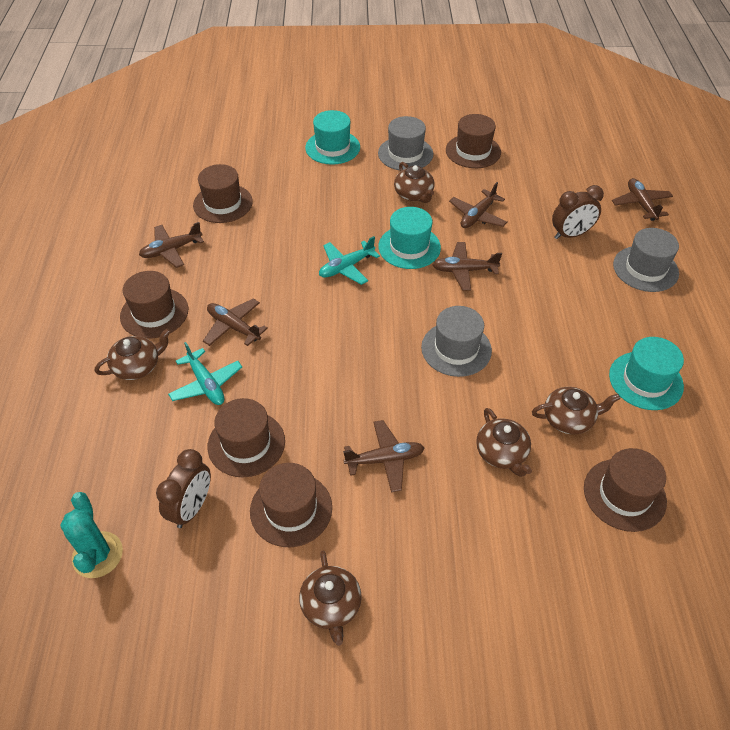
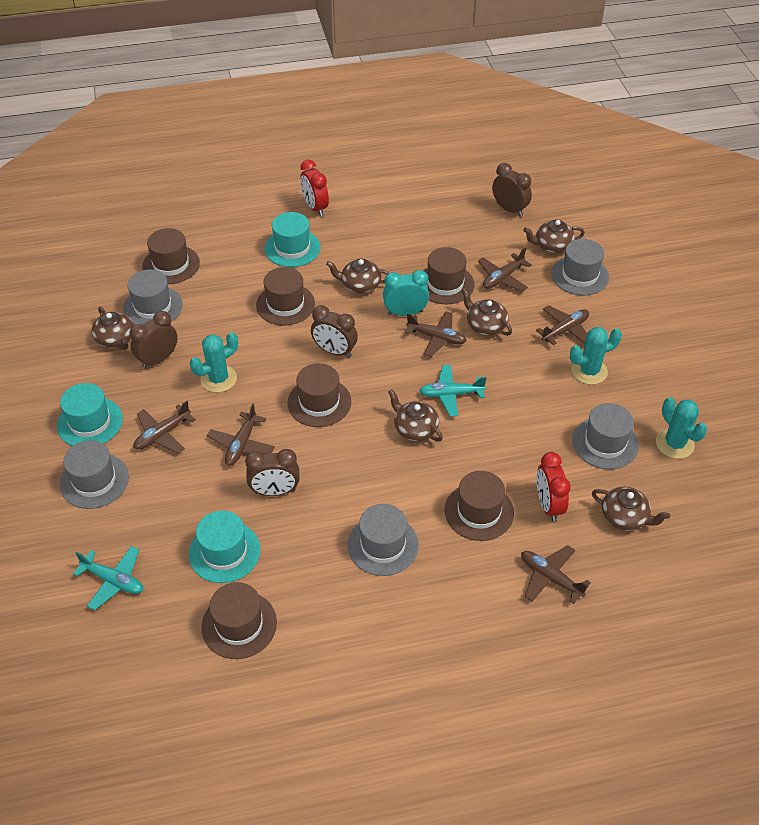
brown clock: [156,449,211,528] [552,185,604,239] = 2 -> [129,311,178,369] [245,449,300,496] [311,305,358,357] [492,163,532,216] = 4
brown teapot: [95,328,171,380] [299,551,362,646] [394,162,435,203] [476,408,532,477] [532,387,620,434] = 5 -> [91,307,134,350] [326,259,389,293] [388,389,443,441] [461,288,512,336] [523,220,585,253] [592,487,670,531] = 6
grey hat: [378,116,433,170] [421,306,492,377] [613,228,679,292] = 3 -> [60,440,129,509] [123,270,183,325] [348,504,419,576] [551,239,609,296] [572,403,639,469] = 5
red clock: none = 0 -> [300,160,329,216] [537,452,571,522] = 2
turquoise cactus: [60,492,123,578] = 1 -> [190,332,238,392] [570,327,622,385] [656,397,707,459] = 3
turquoise clock: none = 0 -> [383,270,429,316] = 1

